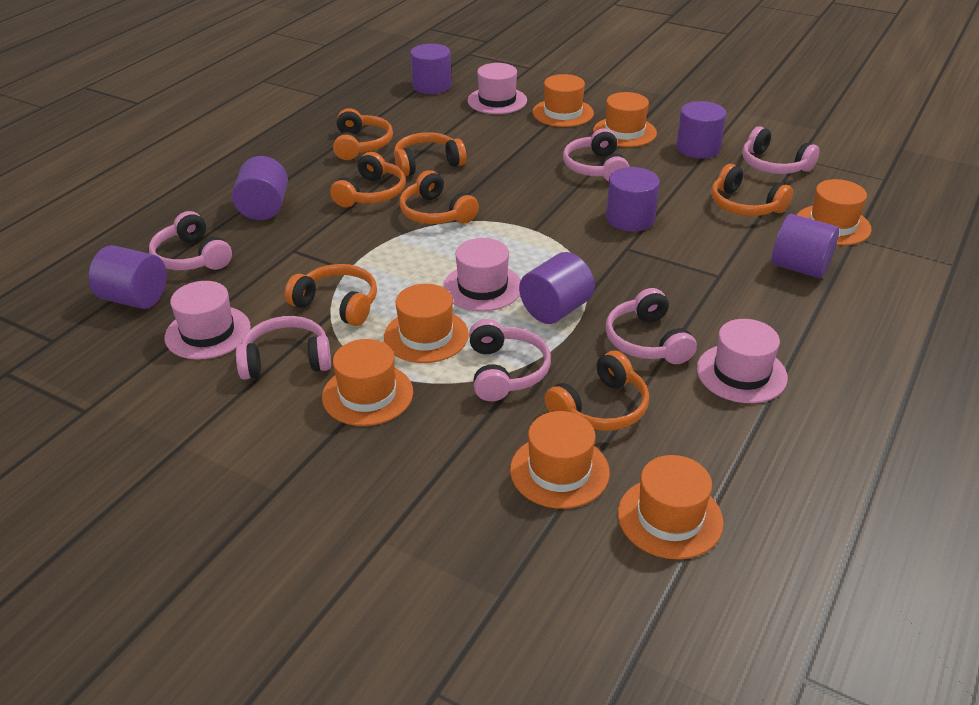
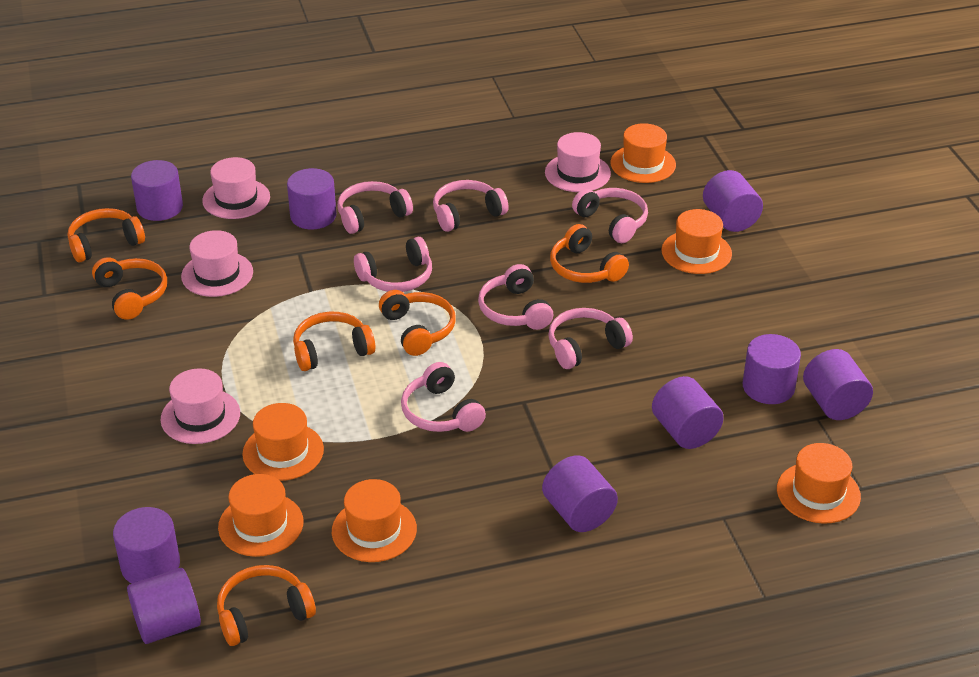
orange hat: [322,339,413,426] [384,284,469,363] [510,411,610,509] [533,74,594,127] [593,92,657,147] [618,455,724,559] [797,179,872,246] = 7 -> [218,474,303,557] [242,403,324,481] [332,479,417,562] [611,123,676,183] [661,209,732,274] [777,443,861,524] = 6
orange headphones: [285,264,377,326] [330,152,406,207] [333,108,393,160] [394,132,466,177] [399,170,479,224] [545,351,649,431] [711,164,793,216] = 7 -> [68,208,145,262] [92,257,167,320] [217,565,316,646] [293,312,375,371] [379,290,455,356] [550,224,629,283] = 6
pink headphones: [149,211,232,270] [236,316,331,380] [469,319,551,401] [563,128,630,182] [606,288,697,364] [742,126,820,174] = 6 -> [337,181,413,234] [354,237,432,292] [401,362,486,432] [433,180,509,232] [478,264,554,330] [548,308,633,369] [572,188,648,243] = 7
purple cylinder: [89,245,167,309] [232,156,288,220] [410,43,452,94] [519,252,595,324] [606,167,660,232] [676,101,726,158] [772,214,839,278] = 7 -> [113,507,180,584] [127,568,201,644] [131,160,183,221] [287,168,336,229] [542,455,618,532] [652,376,724,449] [703,170,763,232] [743,334,801,404] [803,349,873,420] = 9

